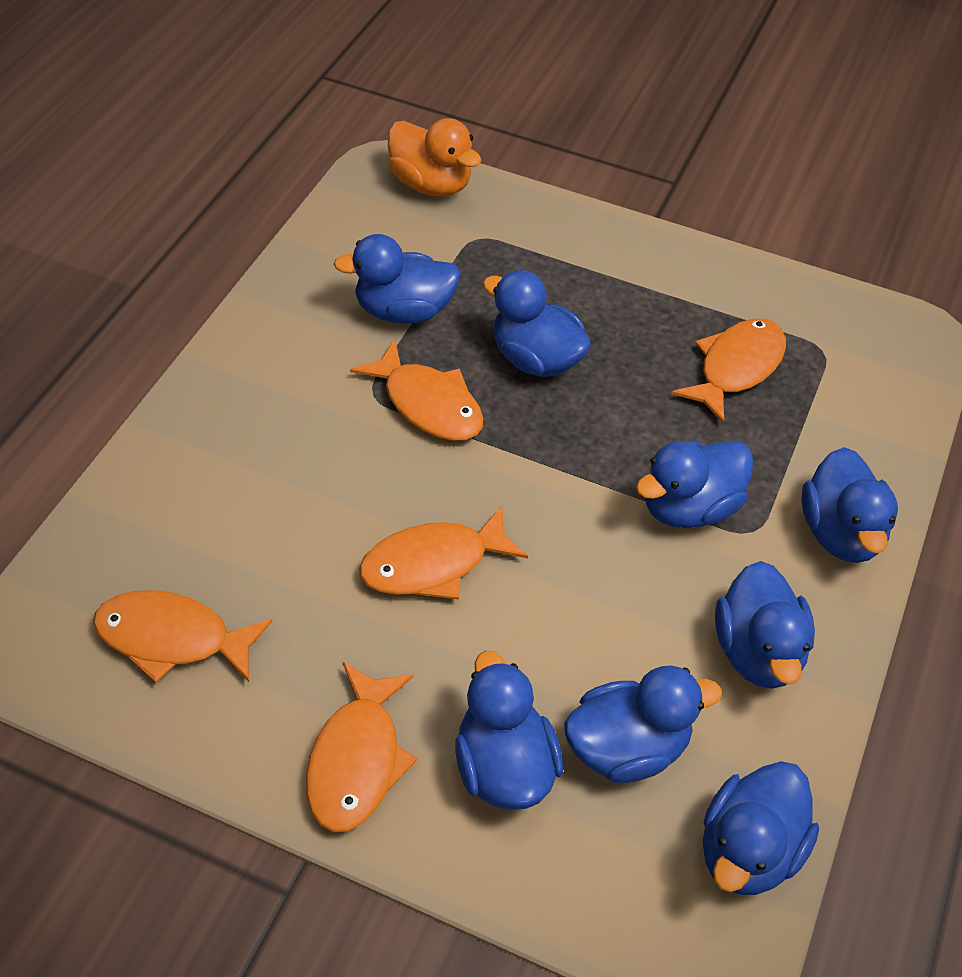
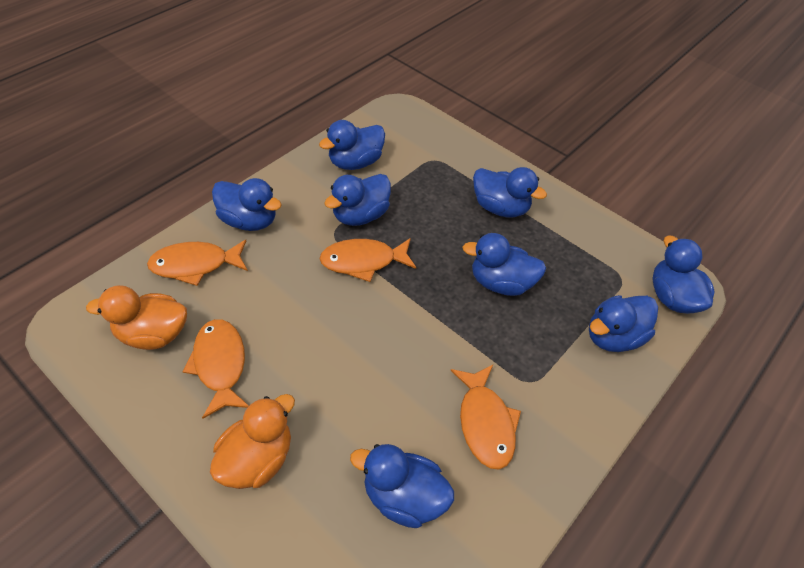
orange duck: [388,118,482,197] = 1 -> [86,285,187,350] [210,394,295,489] = 2
orange fish: [93,590,272,683] [306,662,417,832] [350,339,483,441] [359,506,528,599] [671,319,786,424] = 5 -> [147,240,248,286] [182,319,249,419] [320,238,416,282] [451,365,521,470] = 4

